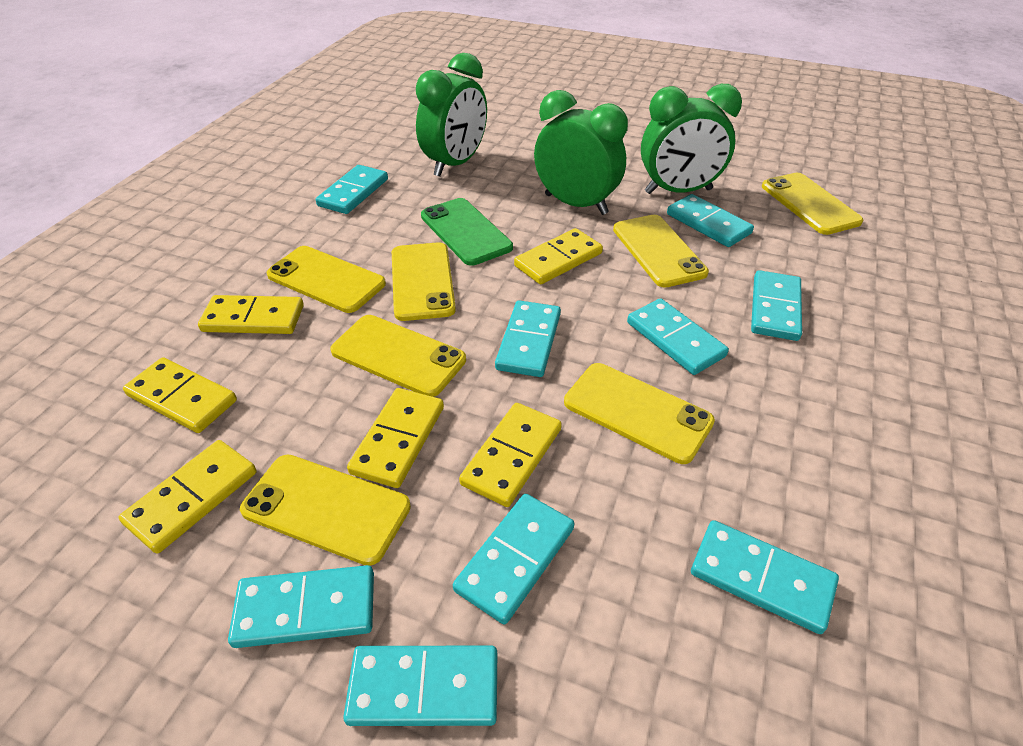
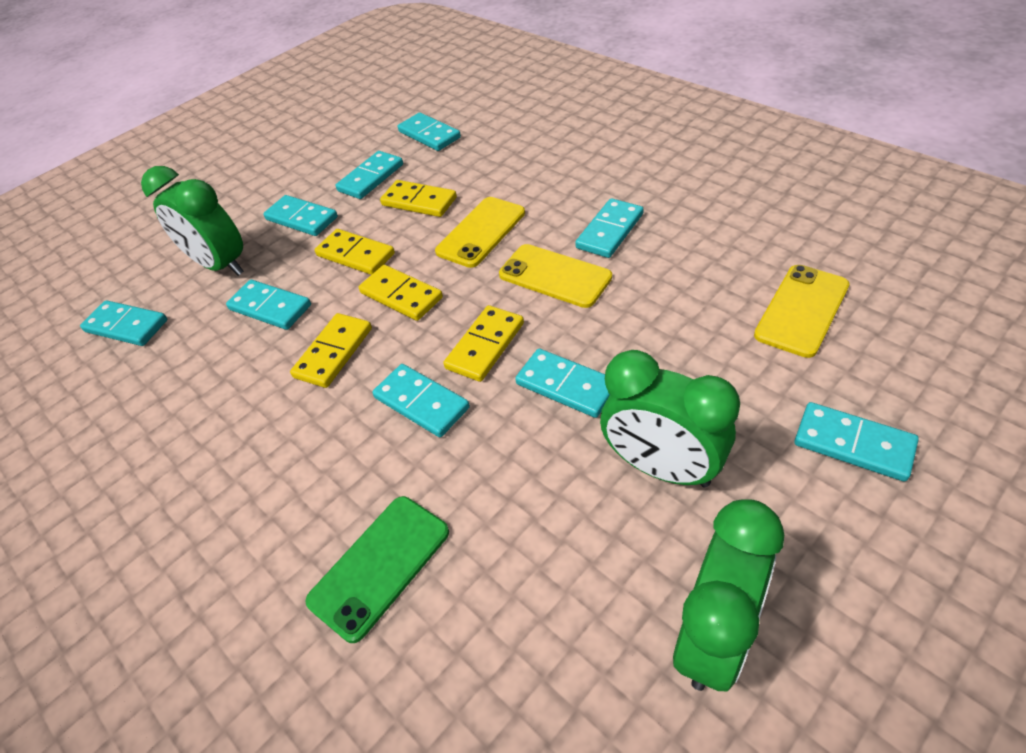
yellow domino: [119,440,257,554] [123,357,237,433] [198,295,304,334] [347,388,444,488] [459,403,562,507] [514,228,603,284] = 6 -> [290,313,372,388] [315,229,395,275] [359,265,443,321] [380,180,457,217] [443,305,524,382] = 5
yellow phone: [240,454,411,566] [266,246,386,313] [330,315,466,397] [392,242,456,321] [564,363,715,464] [613,215,709,288] [762,173,863,235] = 7 -> [435,197,525,268] [499,244,612,308] [754,265,849,358] = 3

